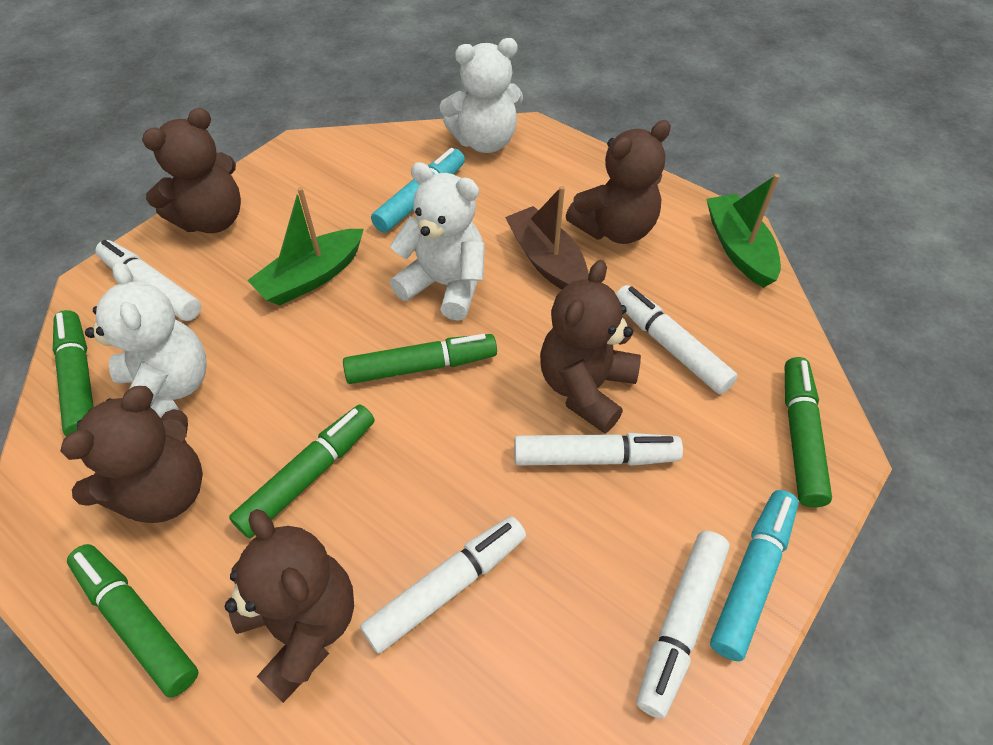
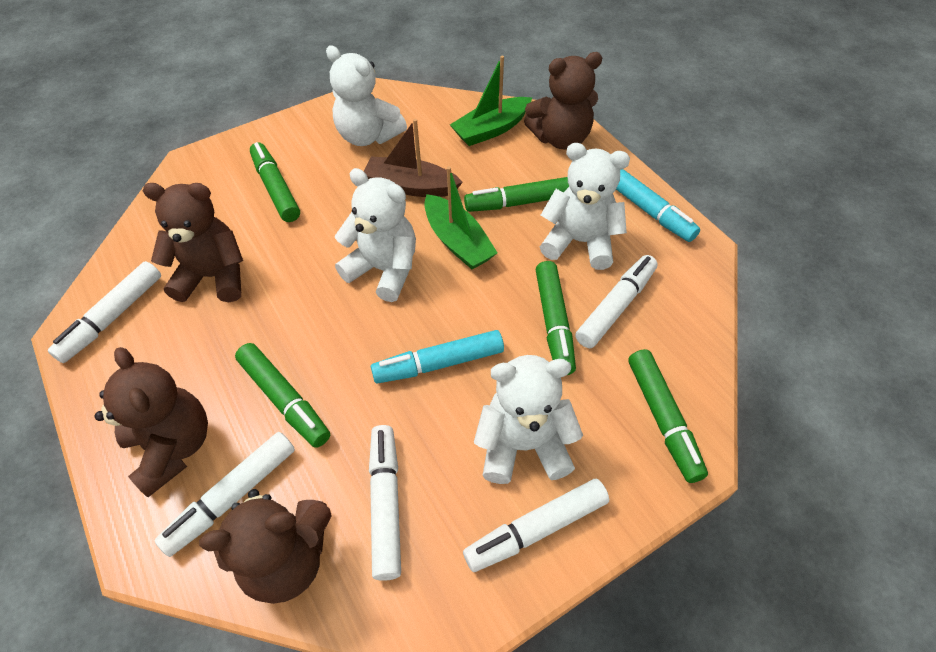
brown teddy bear: [60,386,203,523] [142,108,241,233] [225,509,354,703] [540,260,641,433] [566,120,671,244] = 5 -> [95,347,208,497] [143,183,243,302] [199,489,332,604] [524,52,602,150] = 4
white teddy bear: [85,261,207,418] [390,162,485,321] [439,38,523,153] = 3 -> [326,45,407,146] [335,168,416,302] [474,355,583,484] [540,143,630,270] = 4

